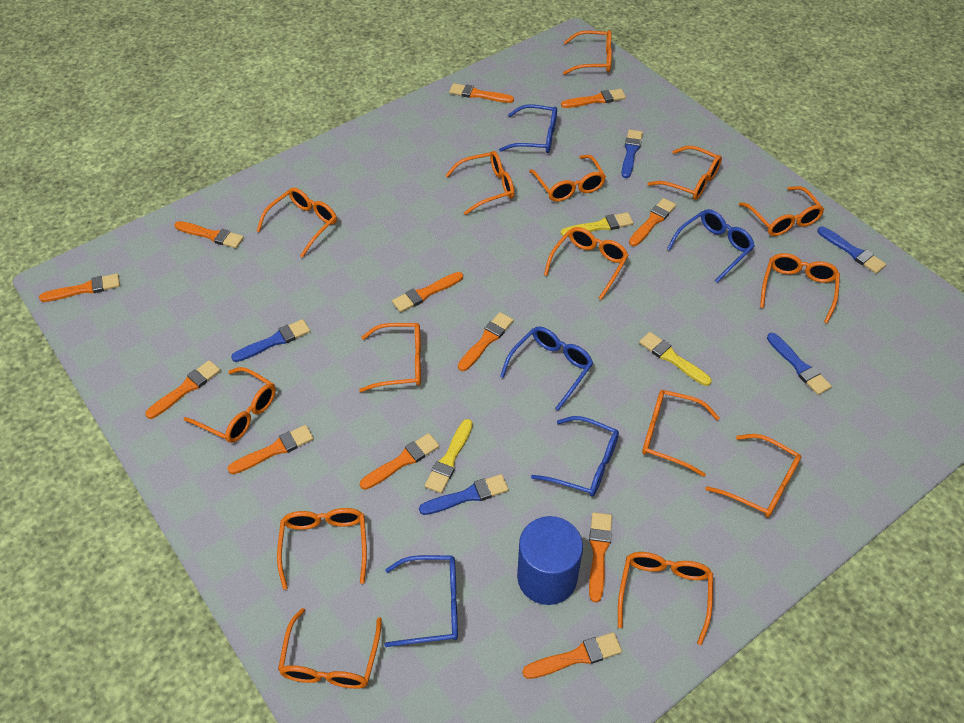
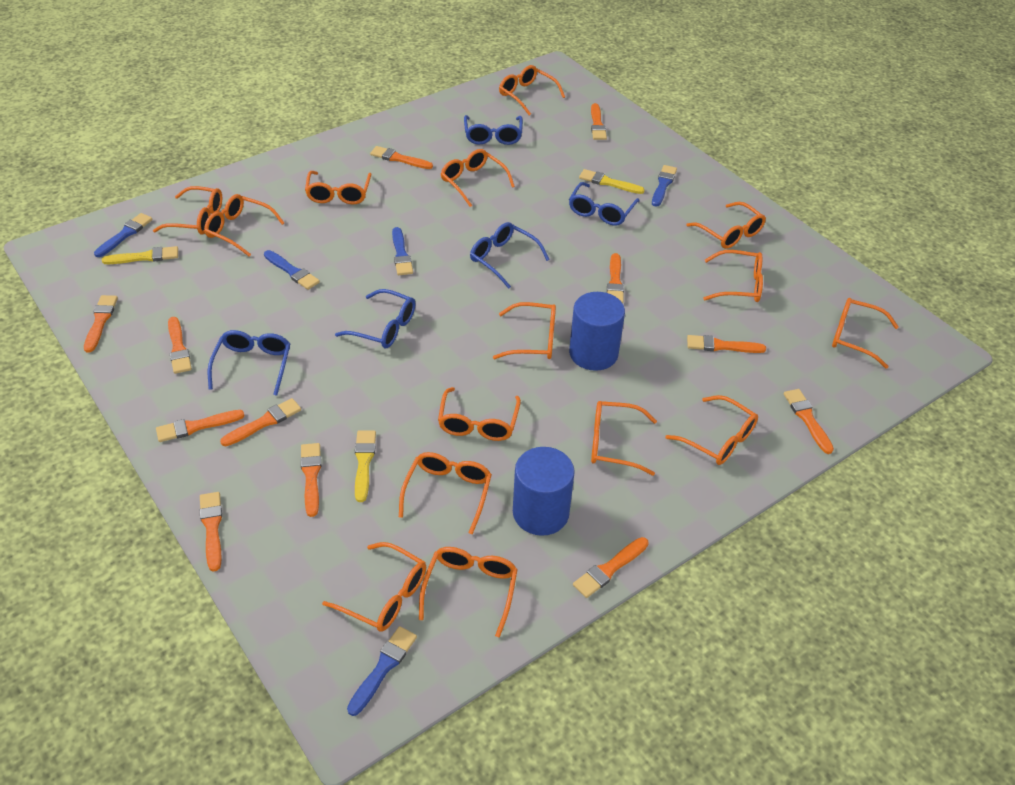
blue cylinder: [517,516,583,605] = 1 -> [513,447,575,536] [569,292,625,371] = 2

